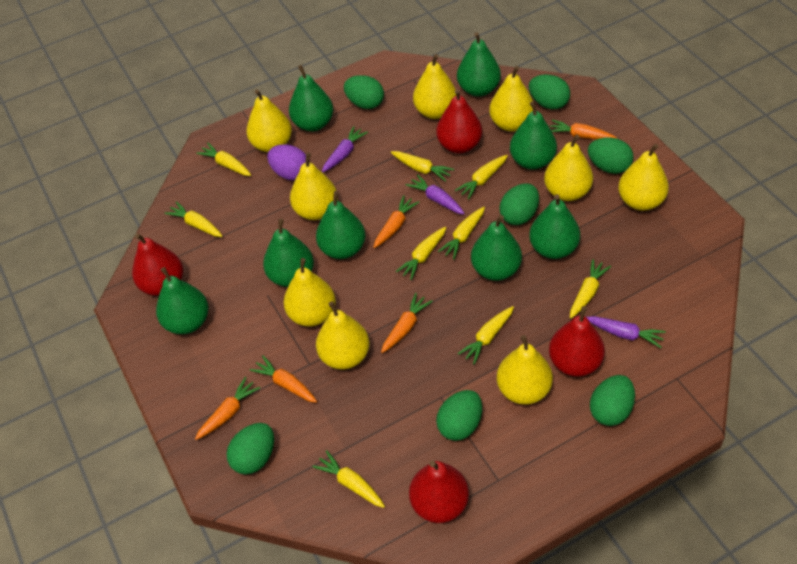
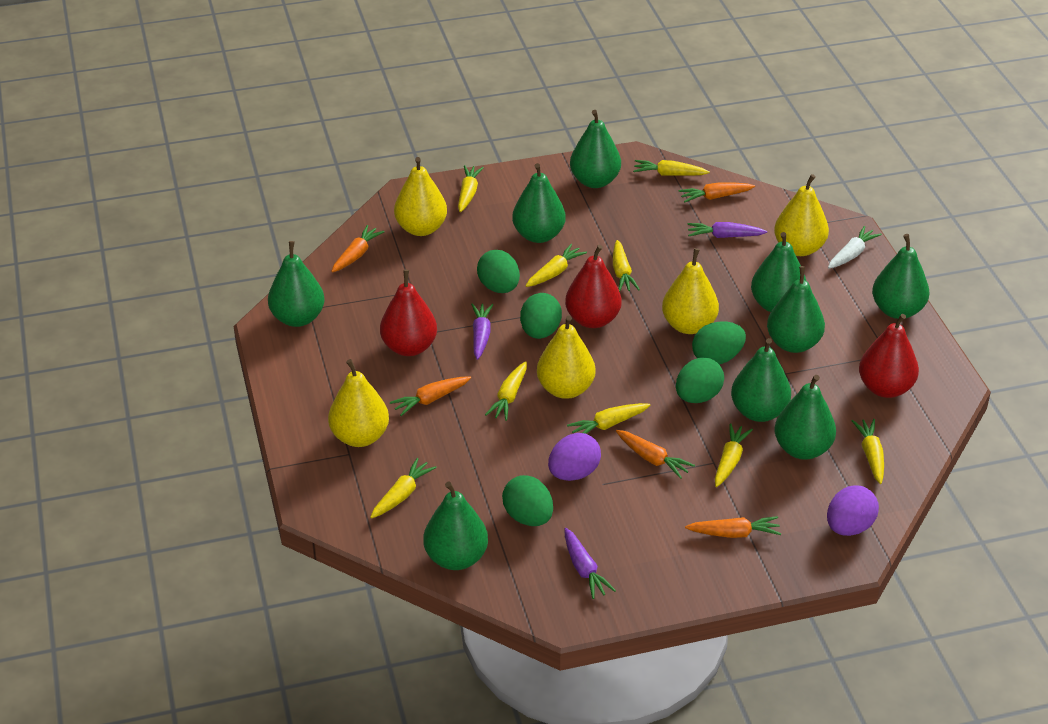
green egg: [226,423,274,475] [344,75,384,109] [436,390,482,441] [499,183,539,225] [529,74,570,109] [588,138,634,174] [590,375,635,426] = 7 -> [477,250,520,293] [502,475,553,526] [520,293,562,339] [676,357,724,403] [692,322,746,364] = 5
green pear: [156,267,209,334] [263,219,314,287] [289,65,333,131] [316,191,366,259] [457,32,501,97] [471,215,522,281] [510,101,557,170] [529,194,580,259] = 8 -> [268,241,325,327] [423,482,488,570] [512,163,566,243] [570,110,621,188] [731,338,791,422] [751,232,806,312] [767,266,825,353] [774,375,836,460] [872,234,929,319] = 9
purple egg: [267,144,306,180] = 1 -> [548,433,601,481] [827,485,879,536] = 2
red pear: [132,233,183,296] [409,461,469,523] [436,89,482,153] [549,306,605,376] = 4 -> [380,270,437,356] [565,245,622,328] [859,314,919,398] = 3
white carrot: none = 0 -> [828,226,882,268] = 1
yellow pear: [246,89,292,152] [284,258,336,327] [290,153,338,220] [316,301,370,369] [413,54,457,119] [489,66,533,132] [497,335,553,405] [544,135,593,201] [618,144,669,211] = 9 -> [328,359,389,447] [394,157,447,236] [537,315,596,399] [662,248,719,334] [774,174,829,256] = 5

